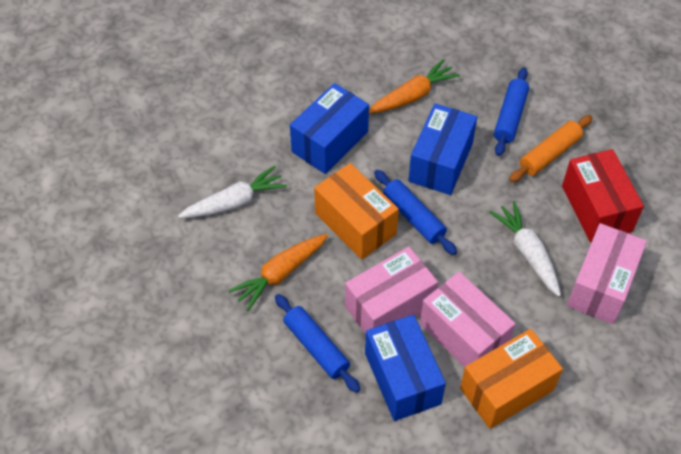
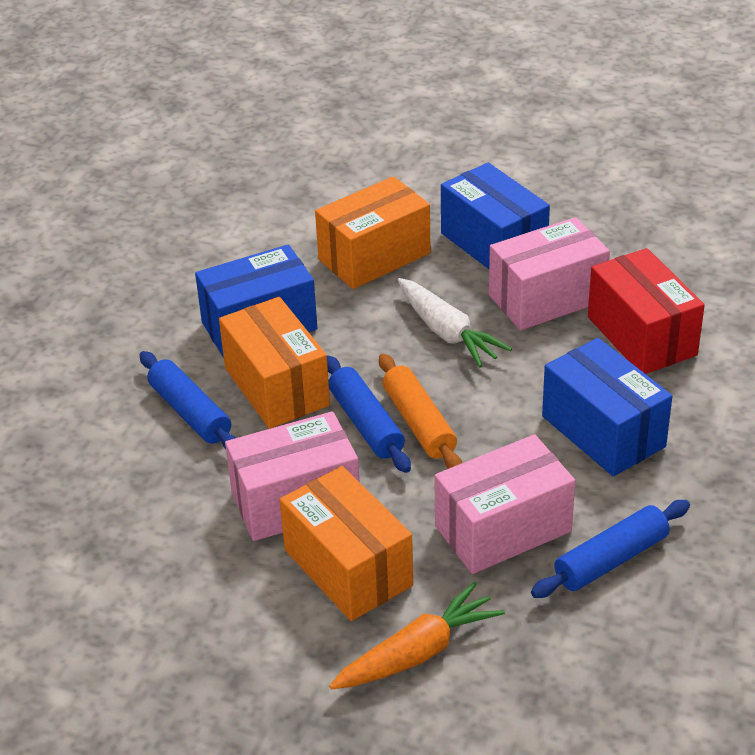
orange box: [314,163,399,260] [460,329,563,429] = 2 -> [219,297,330,429] [280,466,413,621] [315,176,431,289] = 3
orange carrot: [228,234,328,311] [369,59,460,113] = 2 -> [329,582,505,689] = 1
white carrot: [178,166,287,218] [489,201,561,296] = 2 -> [398,278,512,368] = 1

